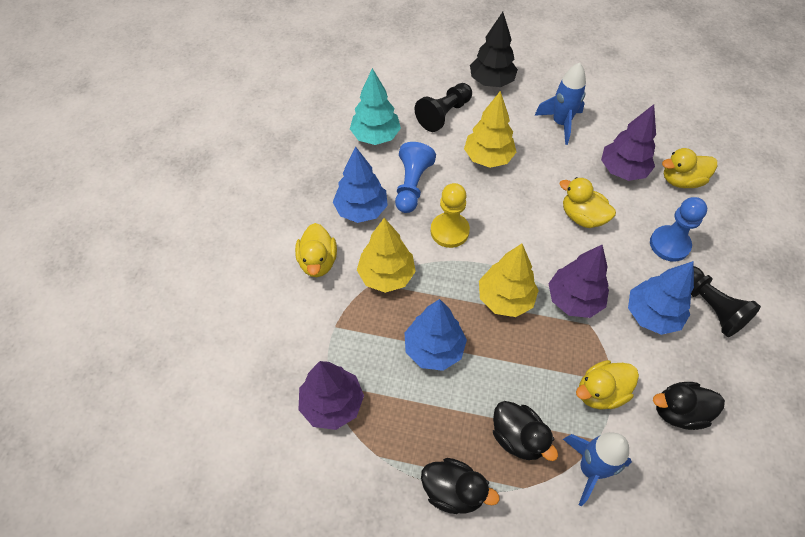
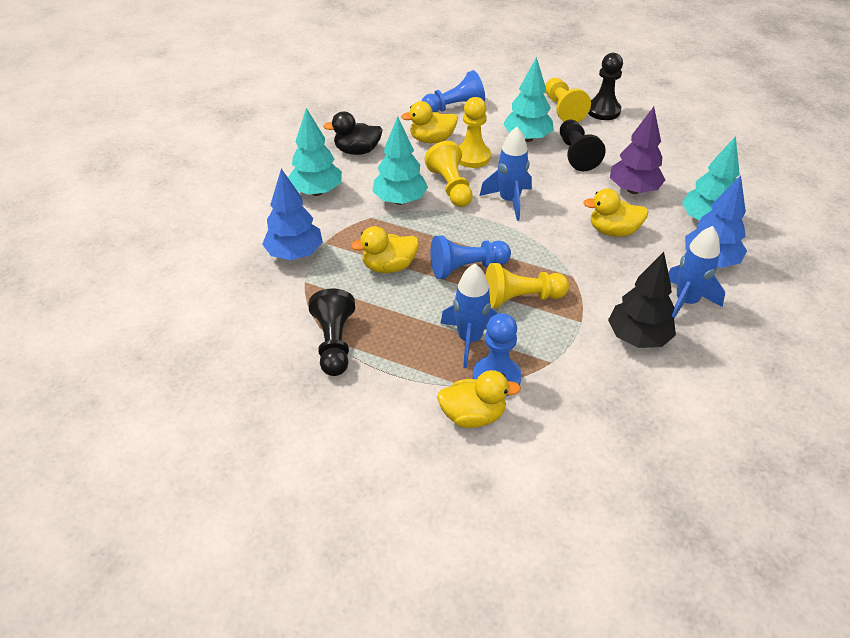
black duck: [421,458,500,514] [493,401,558,461] [653,382,725,430] = 3 -> [323,111,383,155] = 1
black pawn: [415,83,472,132] [691,266,761,337] = 2 -> [309,288,355,376] [560,119,606,171] [588,53,623,120] = 3
blue pawn: [395,142,436,213] [650,197,707,262] = 2 -> [422,70,485,112] [430,235,511,279] [473,313,521,396] = 3
blue rocket: [534,63,586,145] [563,432,632,506] = 2 -> [440,264,498,368] [480,127,532,221] [668,226,725,318] = 3
blue tree: [333,146,388,223] [405,299,467,371] [628,261,694,335] = 3 -> [262,169,323,260] [685,176,747,268] = 2
purple tree: [298,361,364,430] [548,245,609,318] [601,104,656,181] = 3 -> [610,107,665,194] = 1
turquoise tree: [350,68,401,145] = 1 -> [288,108,342,196] [372,117,428,205] [503,57,554,142] [682,136,740,220] = 4
yellow pawn: [431,183,470,248] = 1 -> [425,141,473,207] [459,97,491,168] [485,263,569,308] [545,78,591,122] = 4
yellow tree: [357,218,416,293] [464,91,516,168] [479,244,539,317] = 3 -> none = 0

